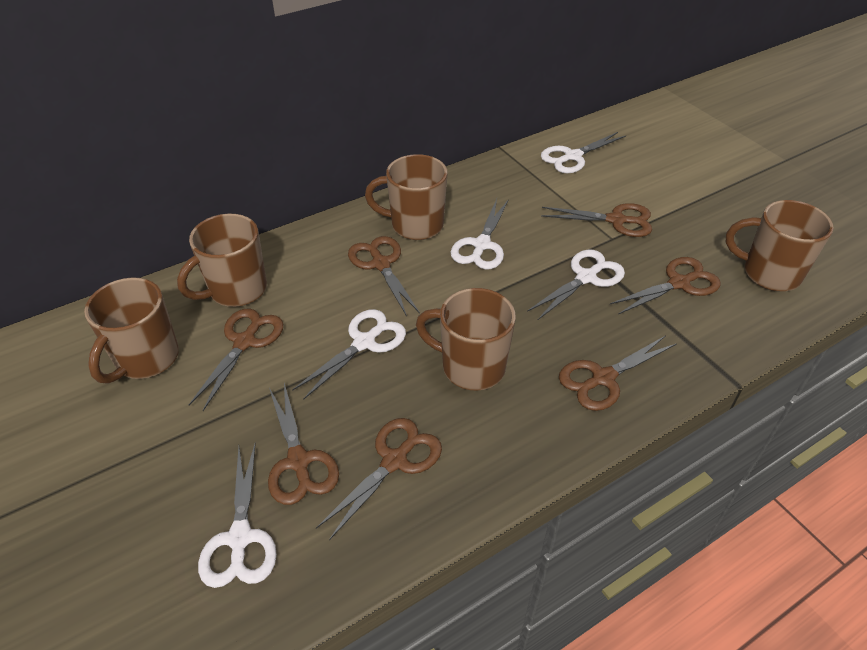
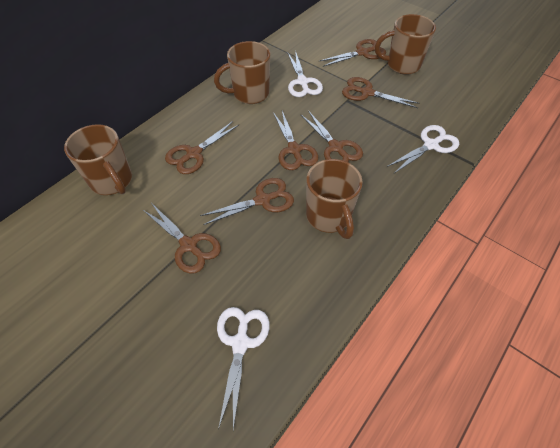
brown mug: [84,278,179,384] [177,214,267,307] [365,154,447,240] [416,288,516,390] [725,200,834,291] = 5 -> [64,124,132,195] [214,41,270,104] [306,159,363,239] [375,14,436,75] = 4
white scissors: [198,442,277,588] [292,309,406,400] [451,199,509,269] [527,250,625,320] [541,132,626,174] = 5 -> [217,307,269,430] [288,51,323,97] [387,125,459,173] = 3

